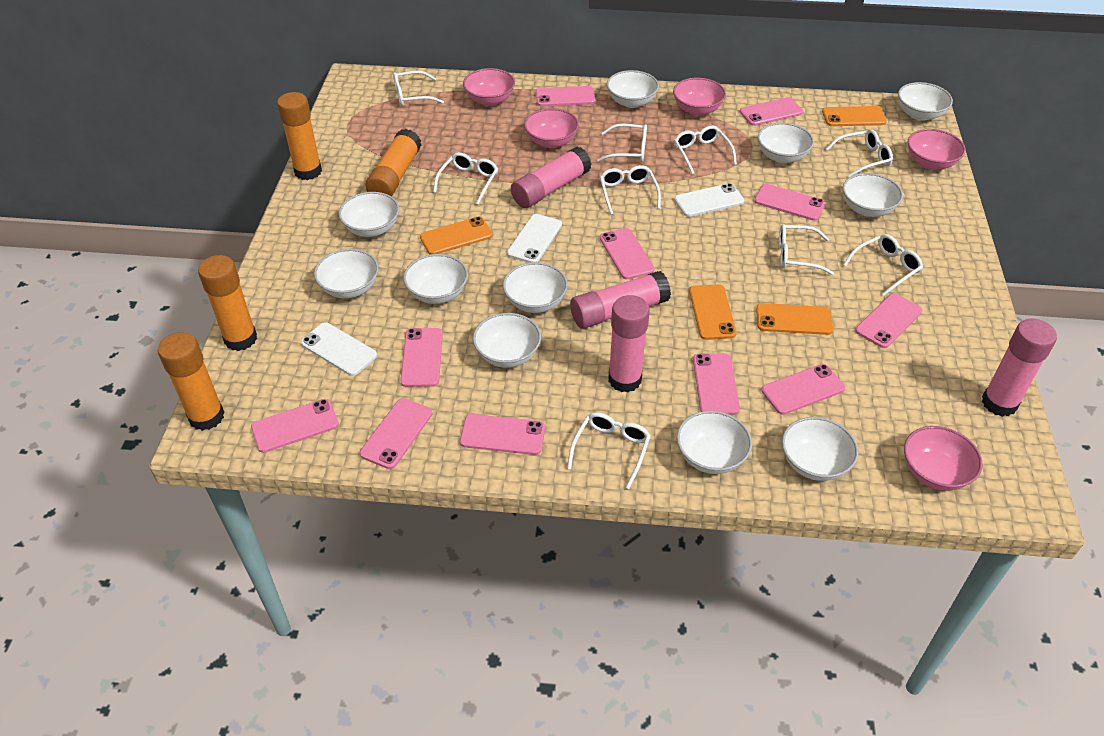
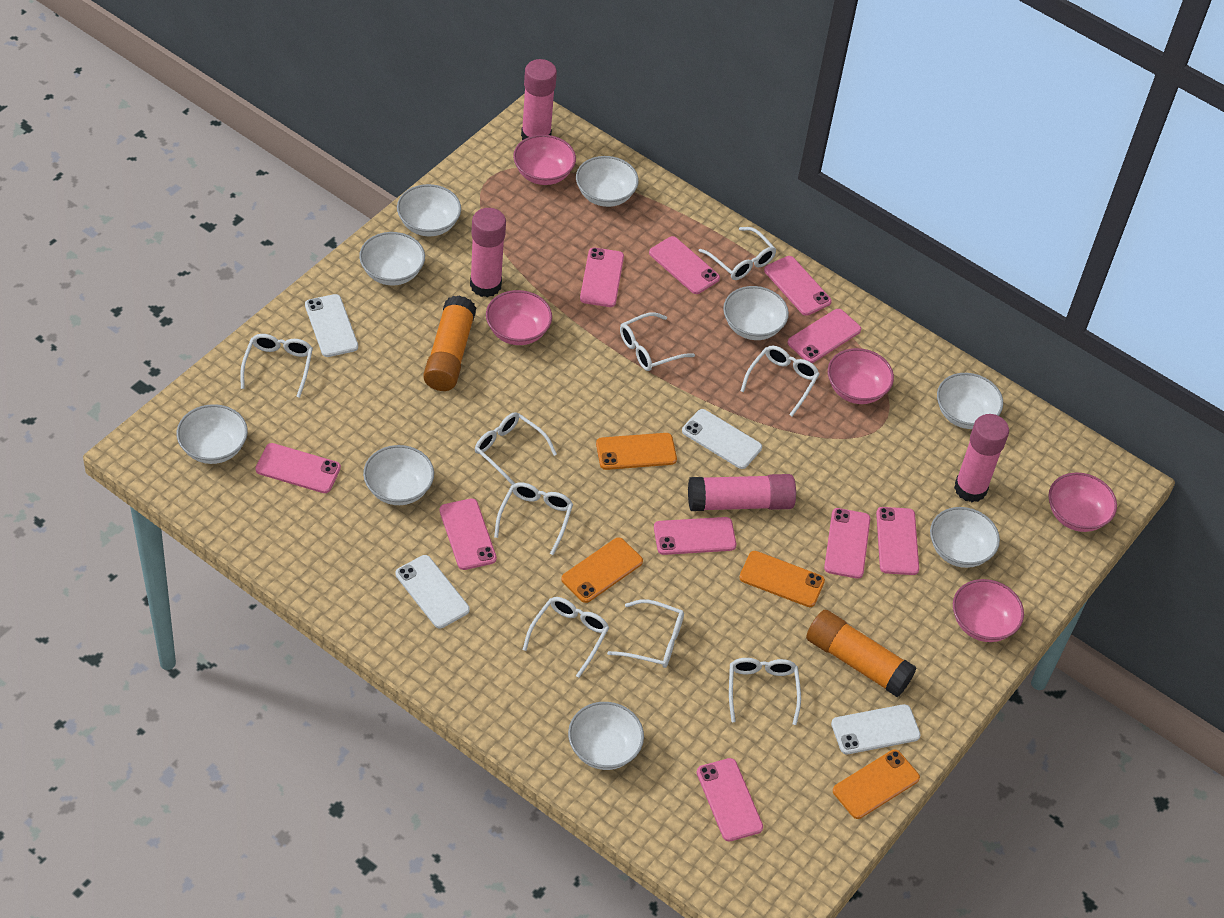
orange glue stick: [158,332,224,431] [198,255,257,351] [277,92,322,180] [366,129,421,197] = 4 -> [423,296,476,391] [806,610,916,697] = 2
pink phone: [251,399,339,453] [360,398,432,469] [400,328,443,387] [460,414,545,455] [536,86,596,106] [600,228,655,279] [693,353,740,415] [740,97,803,126] [754,184,825,221] [761,364,845,415] [855,293,922,348] = 11 -> [255,443,341,493] [440,498,497,570] [580,248,624,307] [649,236,720,294] [654,517,736,555] [697,758,763,841] [764,256,832,316] [787,309,861,363] [824,508,870,579] [876,507,919,575] = 10
white bowl: [314,249,379,298] [339,192,399,237] [403,254,468,304] [473,313,541,368] [503,262,568,313] [607,70,659,108] [677,411,752,474] [758,123,814,163] [782,417,858,481] [843,173,903,217] [898,82,953,121] = 11 -> [177,404,248,464] [359,232,425,286] [363,445,434,505] [397,184,461,236] [568,702,644,770] [576,156,639,207] [723,286,789,340] [930,507,1000,568] [937,373,1003,429] = 9
white phone: [301,322,377,376] [507,214,562,263] [674,183,744,217] = 3 -> [305,294,358,357] [395,555,470,628] [682,409,762,469] [831,704,921,754] = 4

